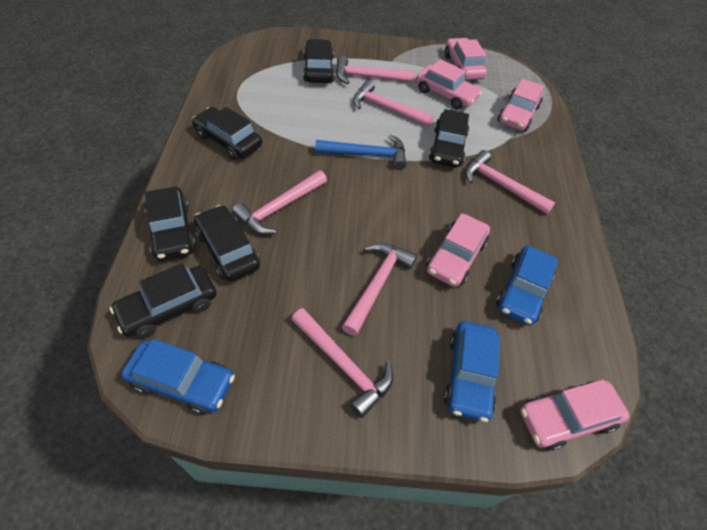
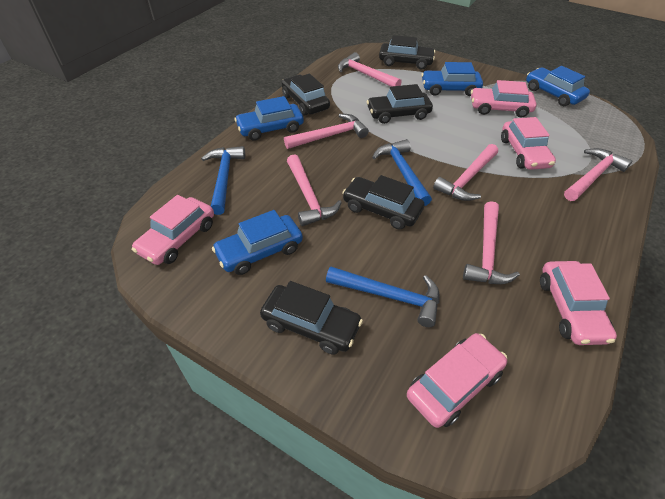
black car: [110,263,216,339] [145,186,196,261] [192,107,262,160] [194,205,260,282] [303,39,335,83] [429,109,469,167] = 6 -> [260,281,363,355] [281,74,330,116] [342,175,424,229] [367,84,433,124] [379,35,435,70] = 5
blue car: [121,339,235,415] [444,321,500,422] [496,246,558,326] = 3 -> [212,210,303,275] [234,96,304,141] [421,62,483,96] [526,66,590,106] = 4
blue hammer: [315,134,406,170] = 1 -> [201,146,245,215] [326,267,439,327] [372,139,432,206] = 3

